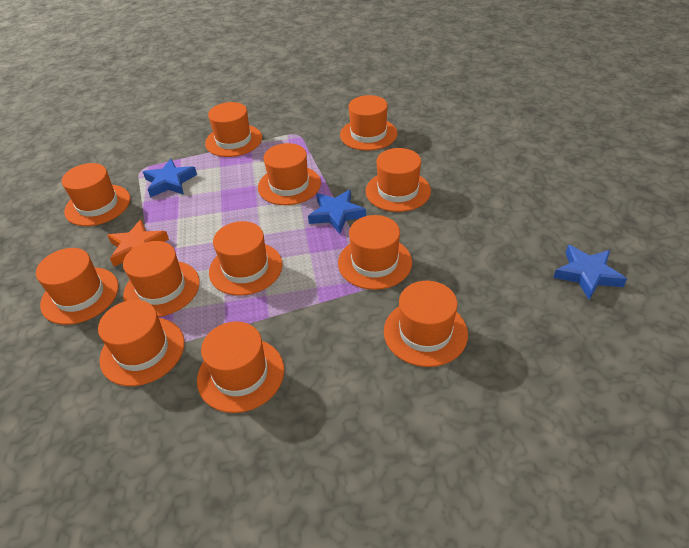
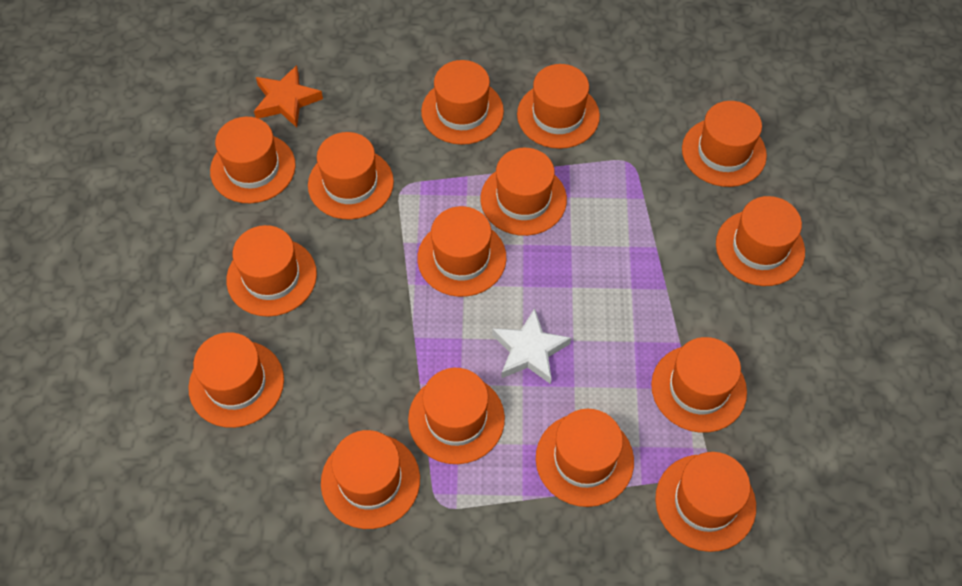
blue star: [143,159,197,197] [308,190,366,234] [553,245,627,300] = 3 -> none = 0
orange hat: [36,248,119,325] [62,163,130,226] [98,300,184,386] [123,241,200,317] [197,321,284,413] [205,102,262,157] [209,221,283,296] [258,143,321,205] [338,215,412,290] [340,95,398,151] [366,148,431,212] [384,281,468,367] = 12 -> [188,332,284,428] [210,117,296,203] [226,225,317,317] [308,132,394,220] [321,430,420,529] [408,368,505,464] [417,206,506,297] [421,60,504,145] [480,148,567,236] [517,64,600,149] [536,409,634,507] [651,337,747,433] [655,452,756,552] [682,101,767,187] [716,196,805,286] = 15
white star: none = 0 -> [492,308,571,384] = 1

